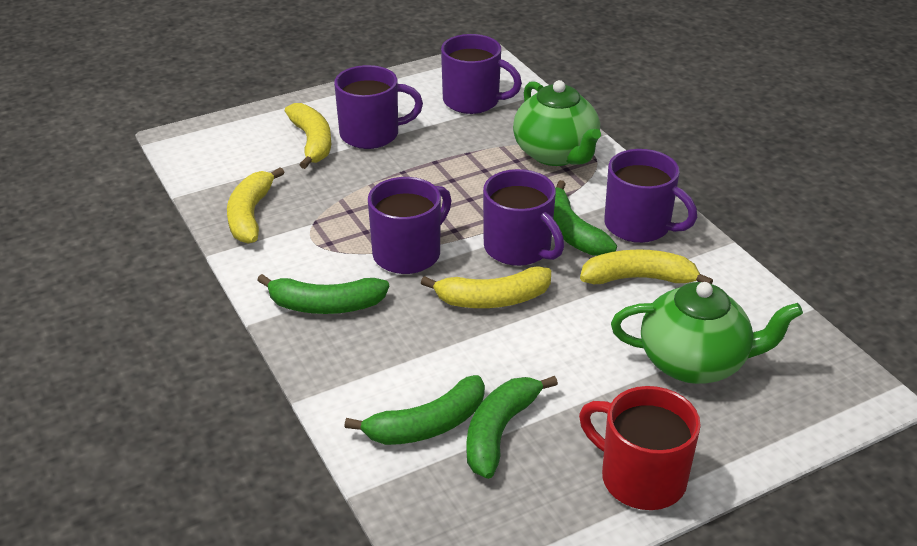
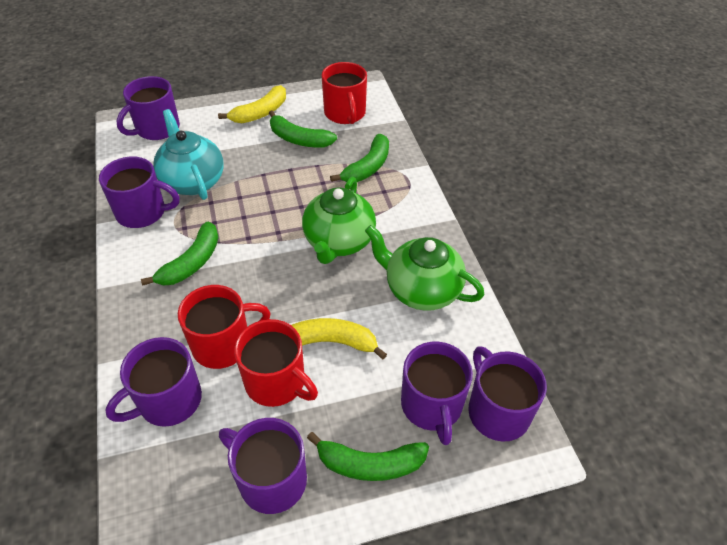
purple mug: [334,65,423,149] [368,177,452,274] [441,34,522,114] [483,169,564,266] [604,149,697,243] = 5 -> [99,156,180,228] [105,337,202,427] [117,76,180,140] [219,418,307,514] [401,342,473,445] [468,346,547,442] = 6
red mug: [579,386,701,510] = 1 -> [178,285,271,369] [234,319,318,407] [321,62,367,124] = 3
turquoise teapot: none = 0 -> [153,109,223,200] = 1
yellow banana: [227,167,285,244] [285,103,331,169] [421,266,551,308] [580,249,713,284] = 4 -> [218,85,286,123] [291,318,387,359] = 2

